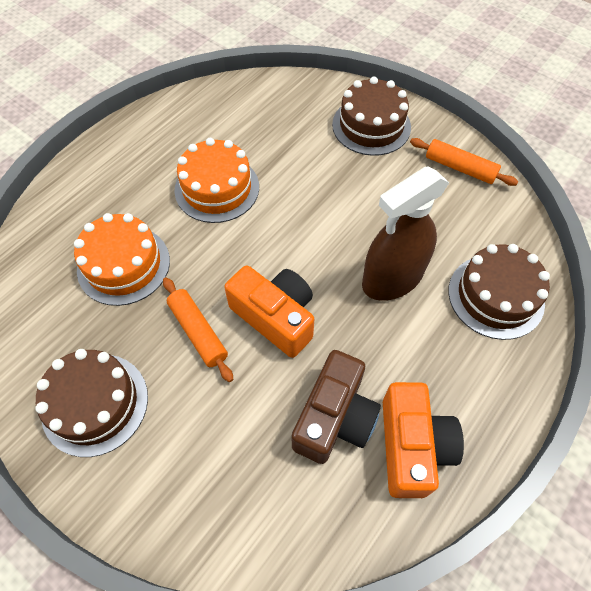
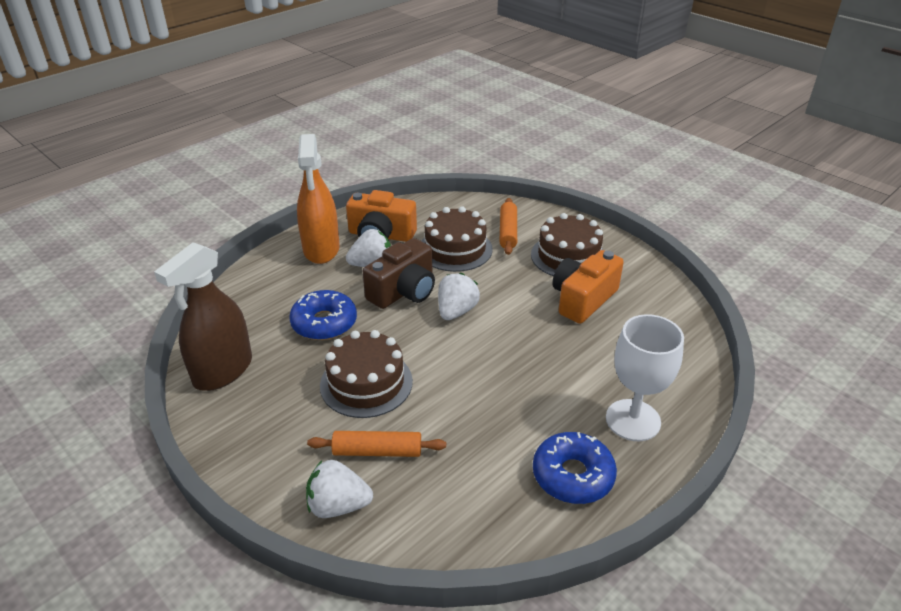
blue donut: none = 0 -> [289,290,357,340] [533,432,617,504] = 2
orange cake: [74,213,170,306] [174,138,259,223] = 2 -> none = 0
orange spray bottle: none = 0 -> [297,134,340,264] = 1
white goblet: none = 0 -> [606,314,684,441] = 1
white strawberry: none = 0 -> [306,460,373,518] [346,229,391,267] [438,273,480,320] = 3

